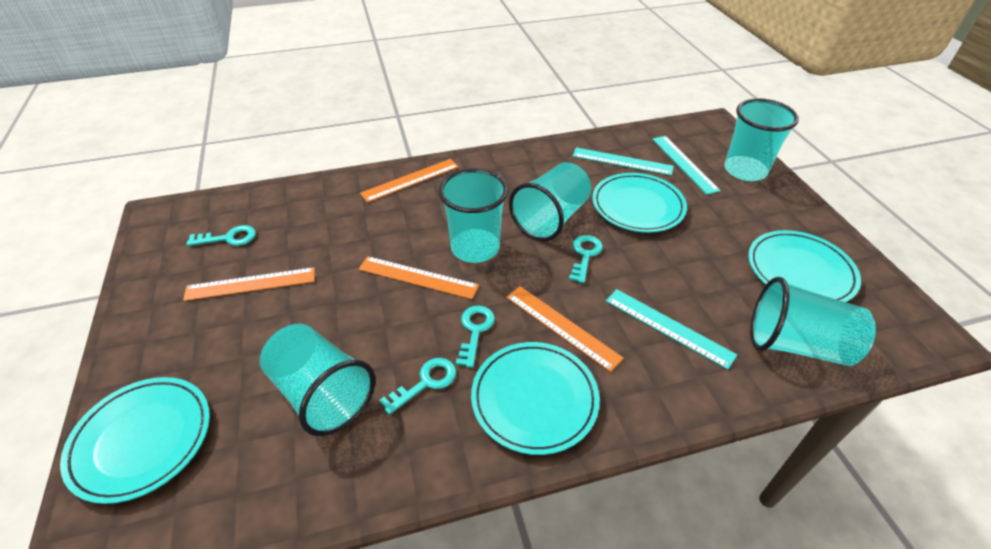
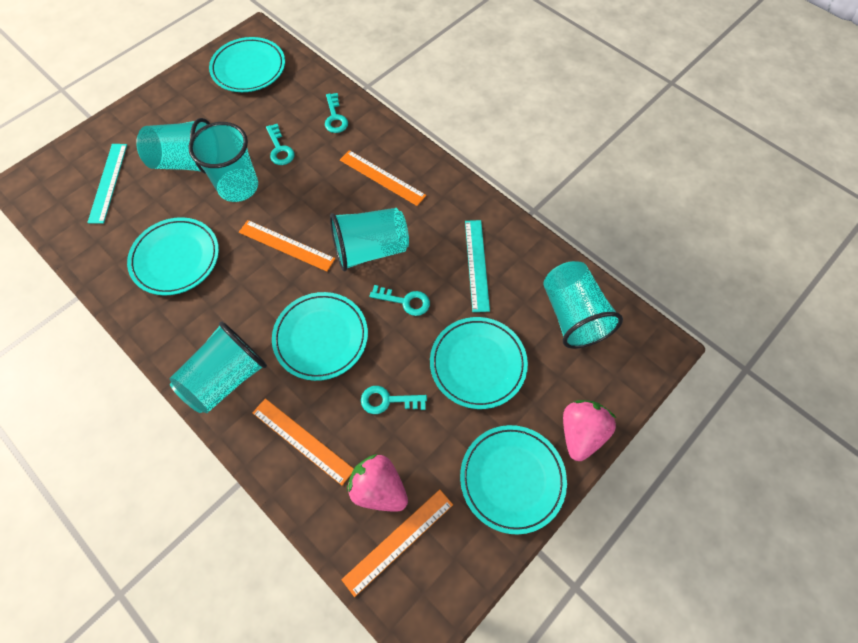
pink strawberry: none = 0 -> [347,454,408,512] [563,400,616,461] = 2
turquoise plate: [60,377,210,504] [471,342,600,455] [592,173,687,233] [748,230,861,302] = 4 -> [127,217,219,296] [209,37,285,92] [272,292,368,381] [430,317,528,409] [460,425,567,535] = 5
turquoise ruler: [572,147,674,176] [606,289,737,370] [652,136,721,195] = 3 -> [87,144,127,224] [465,220,490,312] = 2

